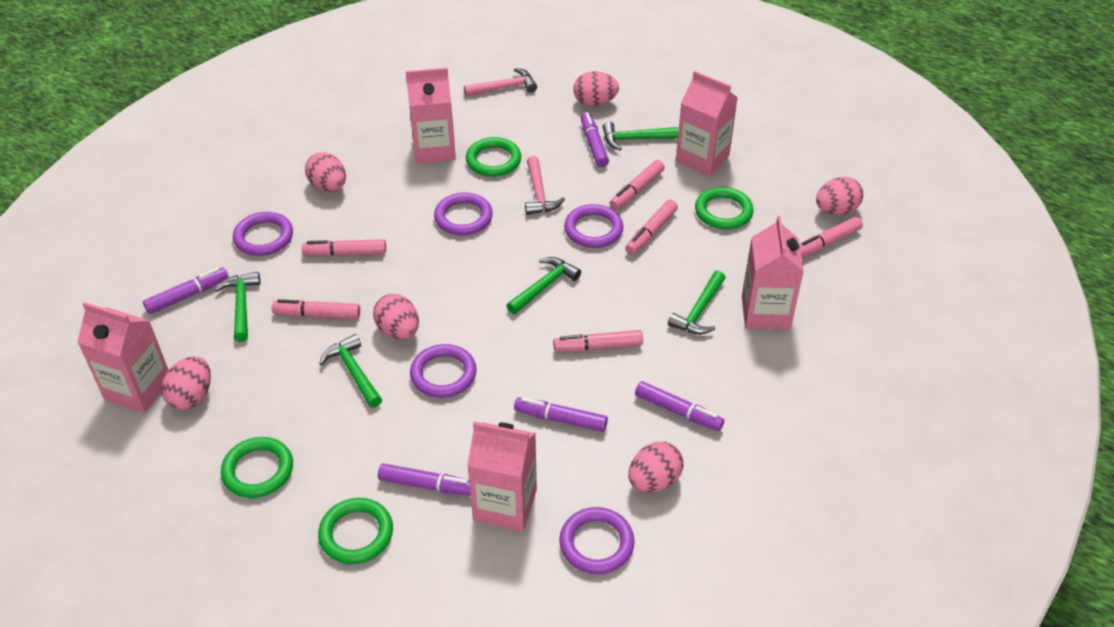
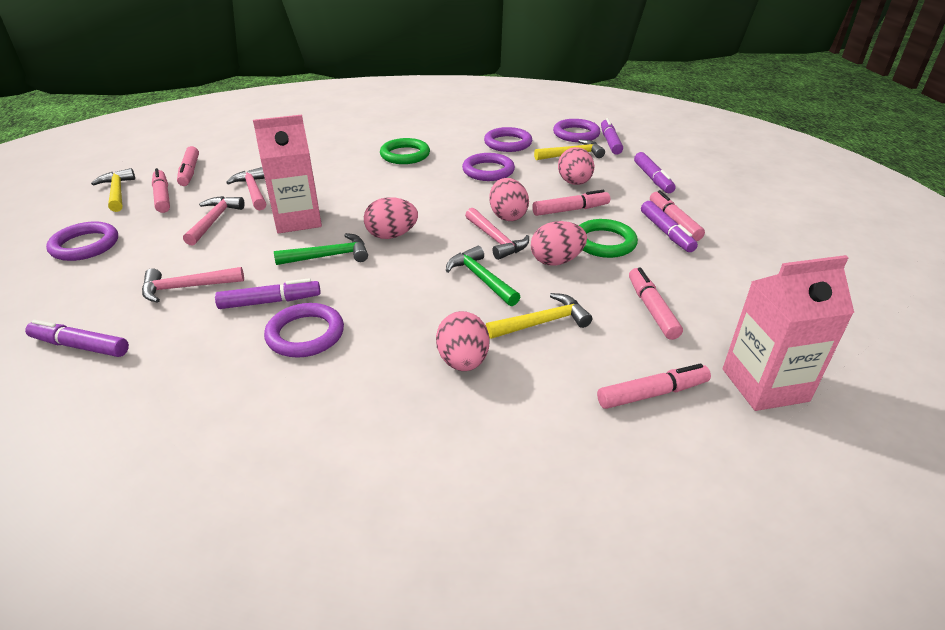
green hammer: [215,272,261,342] [320,334,382,408] [506,257,581,314] [603,122,678,150] [668,271,726,334] = 5 -> [274,233,368,265] [446,246,520,306] = 2
green ring: [221,437,293,498] [318,498,393,564] [466,137,521,177] [695,187,753,230] = 4 -> [380,138,430,164] [579,219,638,258] = 2
pink carton: [77,302,168,413] [406,68,456,164] [467,421,537,532] [676,71,738,176] [742,216,804,330] = 5 -> [253,115,322,234] [723,255,854,411] = 2
pink egg: [161,356,211,410] [305,152,346,192] [373,294,419,340] [573,71,619,106] [628,442,683,492] [816,177,863,215] = 6 -> [364,197,418,239] [436,311,489,371] [489,178,529,221] [531,221,587,266] [558,147,594,185] = 5
pink hammer: [464,68,537,97] [525,156,565,215] = 2 -> [142,267,244,303] [183,196,245,245] [226,167,267,210] [465,208,529,260] = 4
yellow hammer: none = 0 -> [91,168,135,212] [486,293,592,339] [534,140,605,160] = 3

